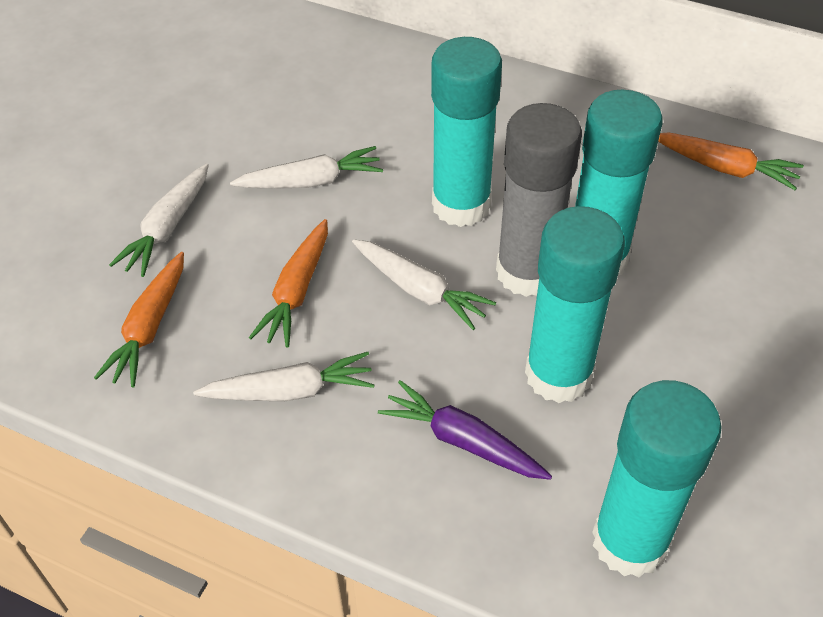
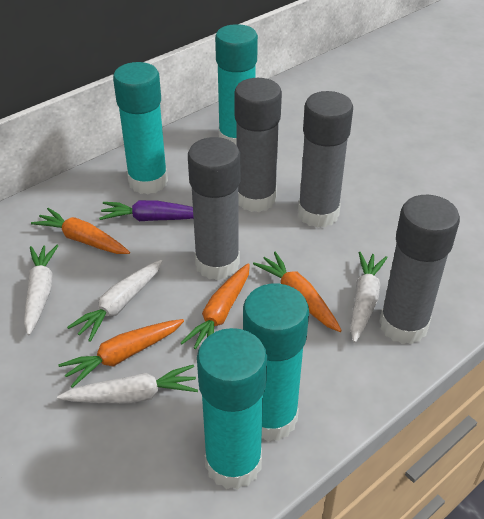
grey glue stick: [496,103,582,297] = 1 -> [188,137,240,280] [234,78,282,212] [298,91,353,228] [379,195,460,344] = 4
orange carrot: [94,252,184,388] [249,219,328,348] [658,132,804,190] = 3 -> [31,208,130,254] [58,319,184,388] [181,263,250,349] [253,252,342,332] = 4

